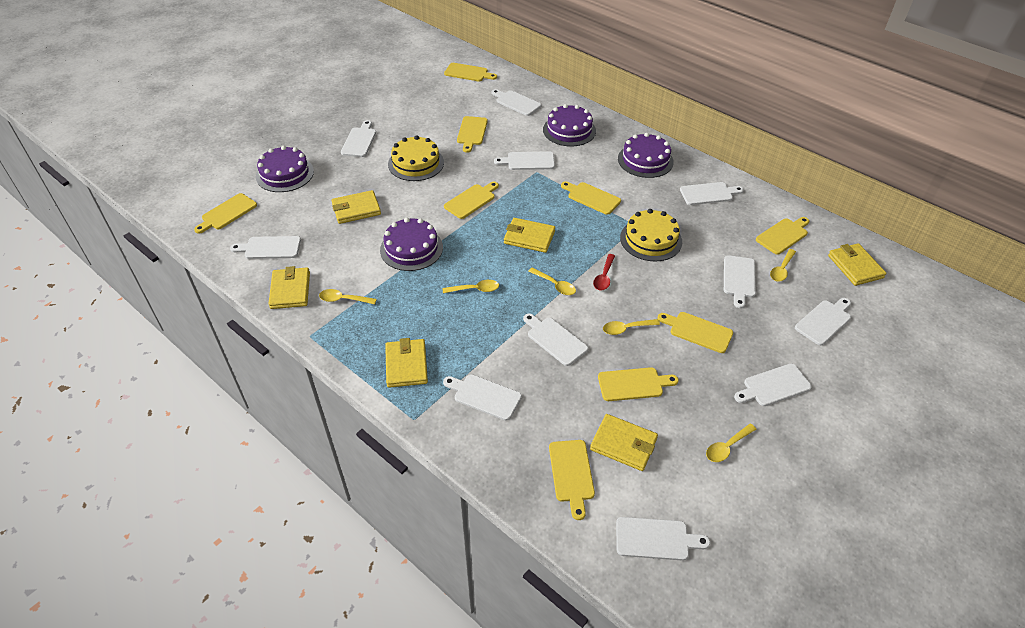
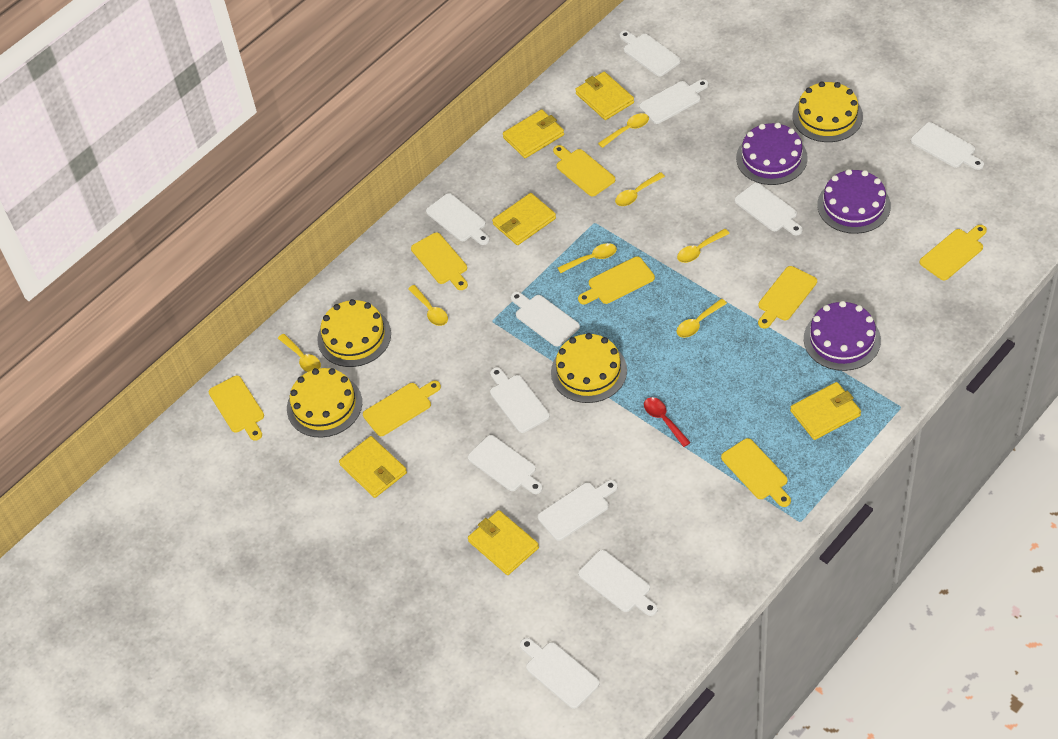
purple cake: [256,146,314,192] [380,218,443,271] [543,104,596,147] [618,133,674,178] = 4 -> [736,123,808,185] [804,301,881,371] [817,169,891,234] = 3
yellow cake: [388,135,444,181] [620,209,682,261] = 2 -> [287,368,362,438] [317,299,391,367] [551,333,627,403] [793,81,863,142] = 4
yellow cutting board: [194,193,257,234] [444,63,497,82] [444,182,499,219] [457,116,488,153] [549,440,595,520] [561,181,621,215] [598,367,679,401] [657,312,733,353] [756,217,809,255] = 9 -> [209,376,264,441] [363,381,441,436] [411,233,468,290] [553,145,615,196] [578,257,655,304] [721,438,791,507] [758,266,817,329] [919,225,987,280] = 8
yellow spoon: [319,289,377,304] [443,280,499,293] [528,267,576,295] [603,319,660,335] [706,424,756,462] [770,249,796,282] = 6 -> [278,334,321,372] [408,285,448,326] [558,243,617,273] [598,113,649,148] [615,172,665,206] [677,229,730,263] [677,299,727,338] = 7

